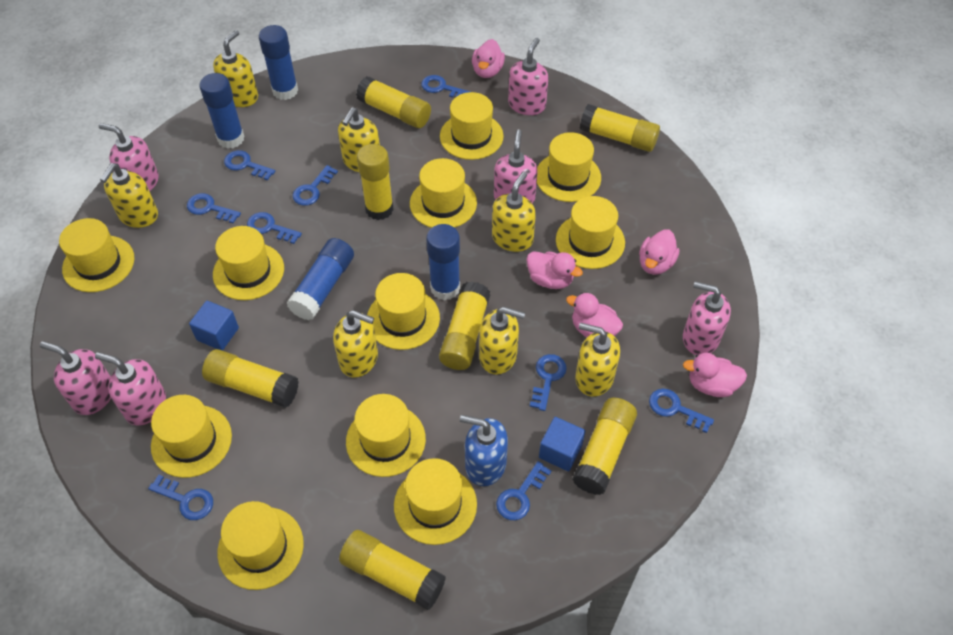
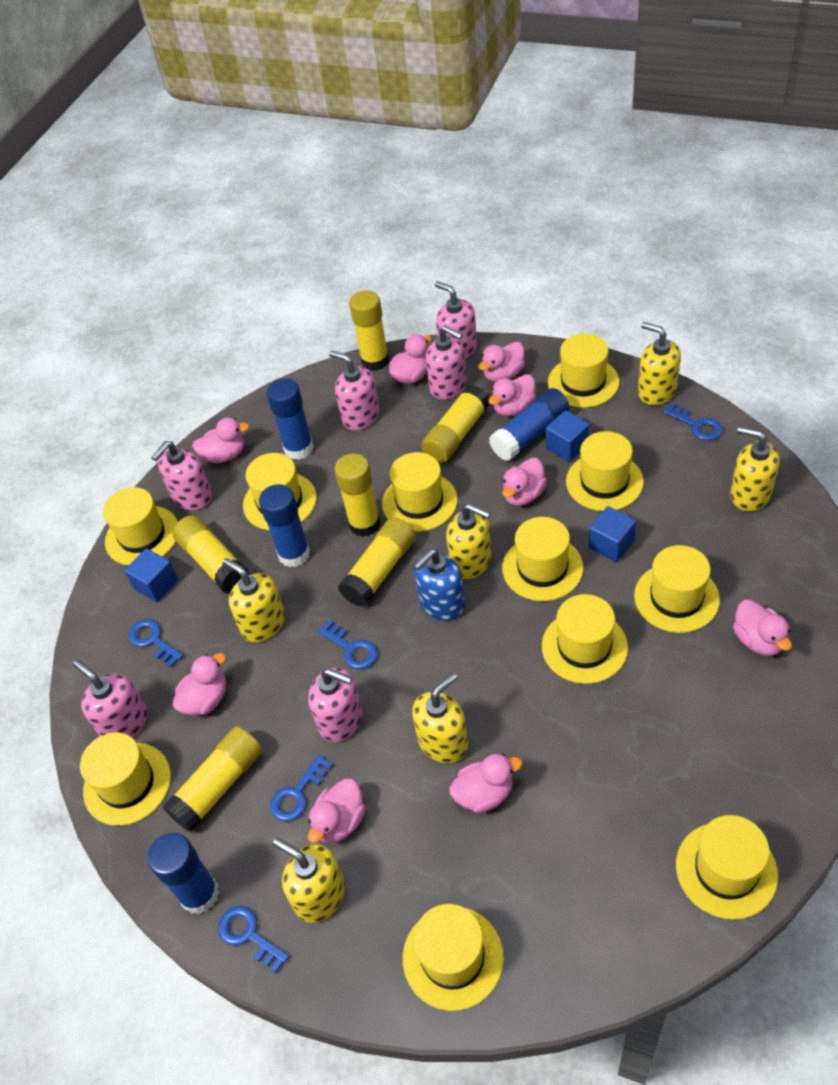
blue cube: [189,301,239,351] [539,417,585,471] = 2 -> [124,548,178,602] [546,410,590,462] [589,506,636,562] = 3
blue key: [148,475,213,520] [187,193,241,223] [224,150,275,181] [247,212,302,244] [292,165,338,206] [421,75,470,98] [496,461,552,520] [530,354,567,411] [649,389,714,433] = 9 -> [129,619,184,667] [218,906,290,973] [270,755,333,821] [318,620,378,669] [663,403,723,441] = 5
pink duck: [472,39,505,78] [526,251,583,289] [566,293,623,338] [639,230,680,275] [683,353,747,397] = 5 -> [173,653,226,716] [192,417,249,463] [308,779,366,843] [389,334,432,384] [449,754,523,813] [478,342,525,382] [488,374,536,416] [502,458,547,506] [733,599,792,656] = 9
yellow glue stick: [202,349,299,408] [339,530,446,610] [356,76,431,128] [357,144,394,220] [439,281,490,370] [572,398,637,495] [580,104,660,152] = 7 -> [162,726,263,832] [173,515,249,593] [334,453,380,537] [338,517,416,607] [349,290,389,371] [421,385,490,463] = 6
yellow soap dispenser: [100,163,158,228] [213,30,258,107] [333,310,378,378] [338,107,380,172] [479,307,525,375] [492,172,536,252] [575,323,620,397] = 7 -> [223,558,285,642] [273,838,345,923] [412,673,468,763] [446,503,492,579] [638,322,681,405] [730,427,779,511] = 6

